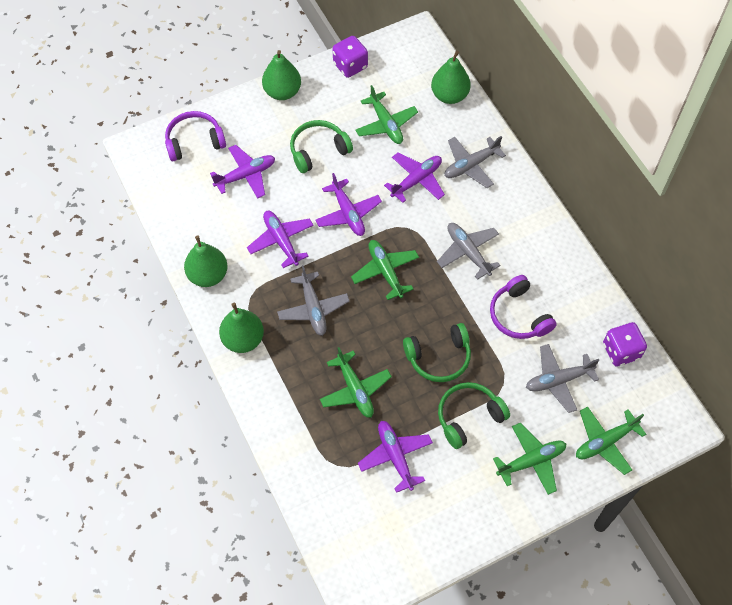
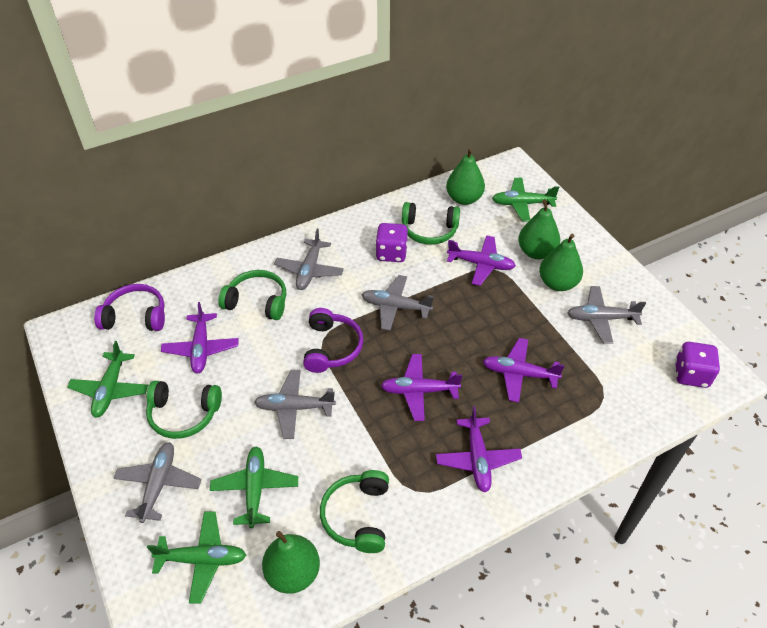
green headphones: [290,120,353,173] [403,323,471,382] [438,382,510,449] = 3 -> [146,381,222,439] [218,270,286,320] [320,470,389,553] [402,202,460,245] = 4
green plane: [320,347,392,418] [351,240,419,300] [355,85,418,144] [493,423,566,495] [576,406,646,475] = 5 -> [67,341,148,418] [147,511,246,604] [210,446,298,528] [492,178,560,222] = 4
grey plane: [277,265,350,336] [437,223,501,280] [445,136,506,188] [526,344,599,413] = 4 -> [113,442,202,523] [254,370,336,439] [274,229,344,290] [362,275,434,331] [567,286,646,344] = 5

